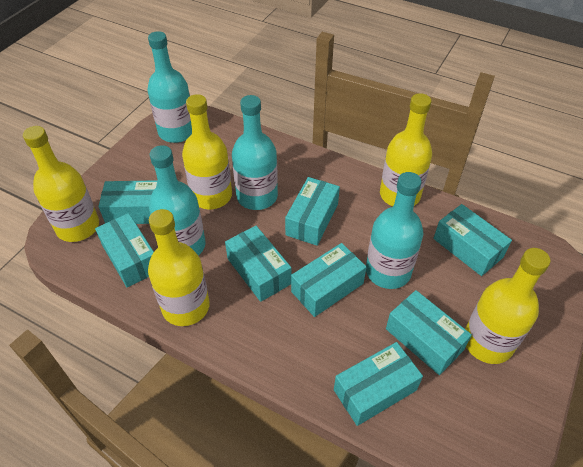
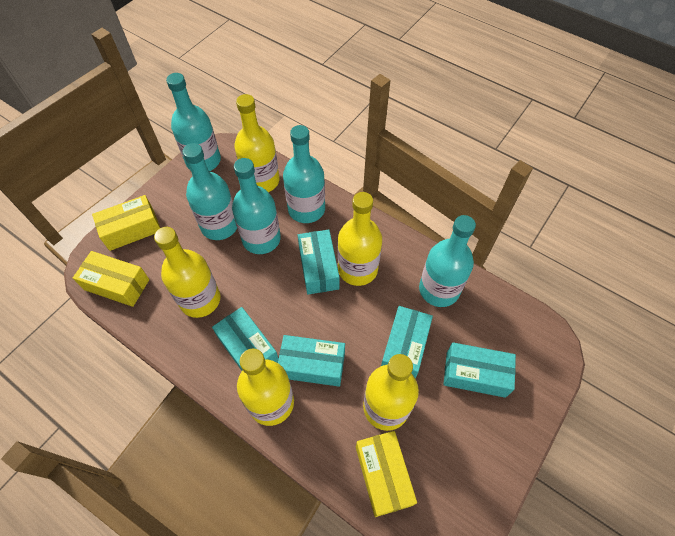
turquoise bottle: [147,31,192,143] [149,145,206,256] [232,95,278,210] [366,172,423,289] = 4 -> [166,73,221,171] [182,143,237,240] [232,158,281,254] [283,125,325,223] [419,215,476,307] = 5
turquoise box: [95,213,154,287] [98,180,158,224] [225,226,291,302] [285,177,340,246] [291,243,367,317] [334,342,423,426] [386,290,472,375] [433,204,512,276] = 8 -> [212,307,279,371] [278,335,345,387] [298,230,339,295] [381,306,433,379] [443,342,516,398] = 5
yellow box: none = 0 -> [73,251,149,307] [92,195,160,251] [356,431,417,517] = 3

